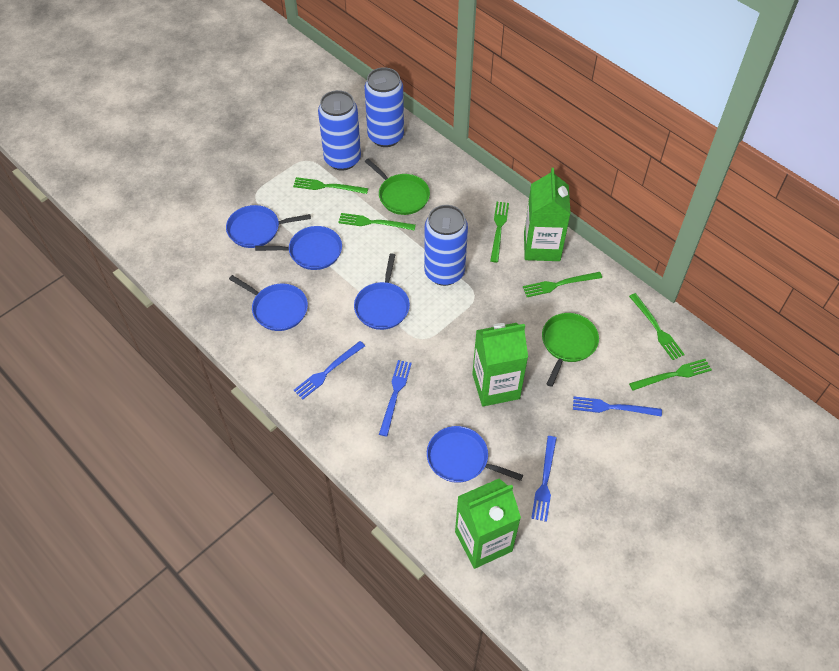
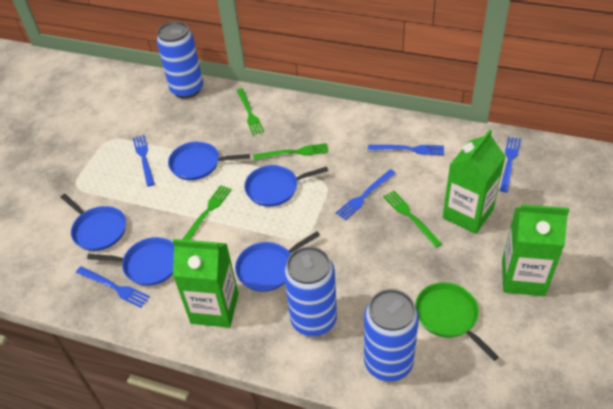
blue fork: [294,341,365,399] [379,360,412,436] [531,436,557,522] [573,397,662,417] = 4 -> [76,266,150,308] [133,135,155,186] [336,169,396,220] [368,145,444,155] [500,136,521,192] = 5
green fork: [293,177,368,194] [338,213,416,231] [490,202,509,263] [523,272,602,297] [629,293,685,360] [629,359,712,390] = 6 -> [182,185,232,240] [237,88,264,135] [253,143,329,160] [383,191,442,247] = 4
green pan: [365,159,430,215] [542,313,599,387] = 2 -> [415,282,499,361] = 1

